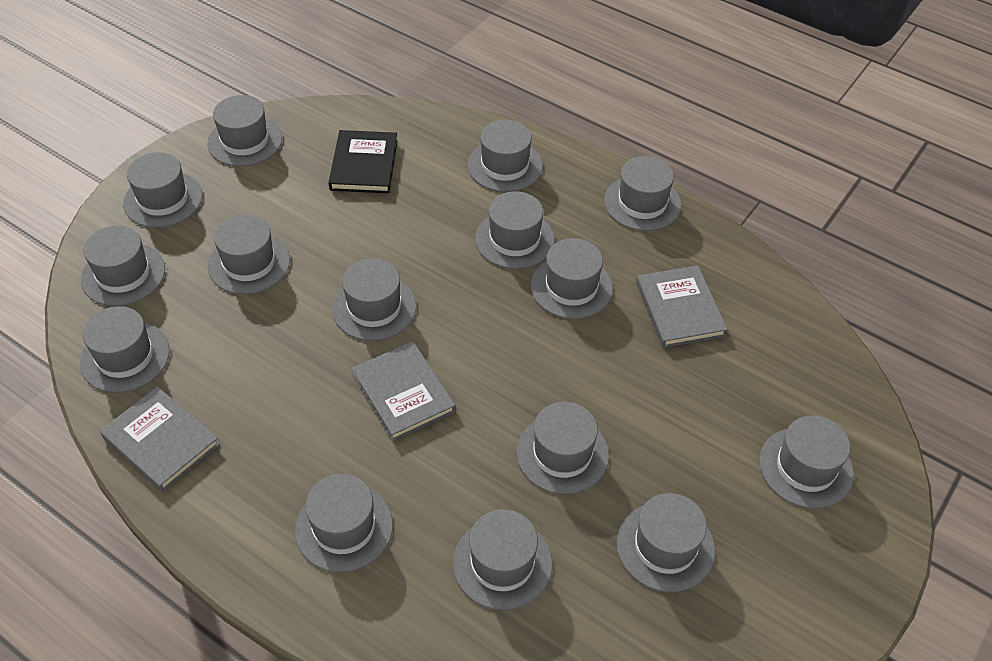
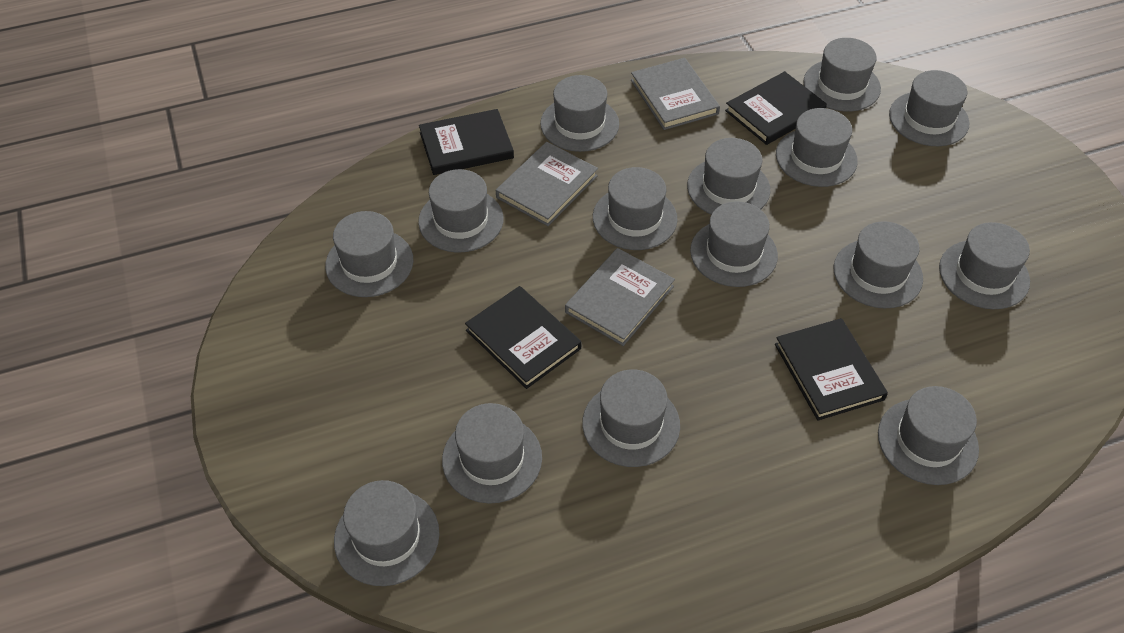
black book: [328,130,398,193] = 1 -> [419,109,514,175] [465,286,581,389] [725,71,827,145] [775,318,888,420] = 4

